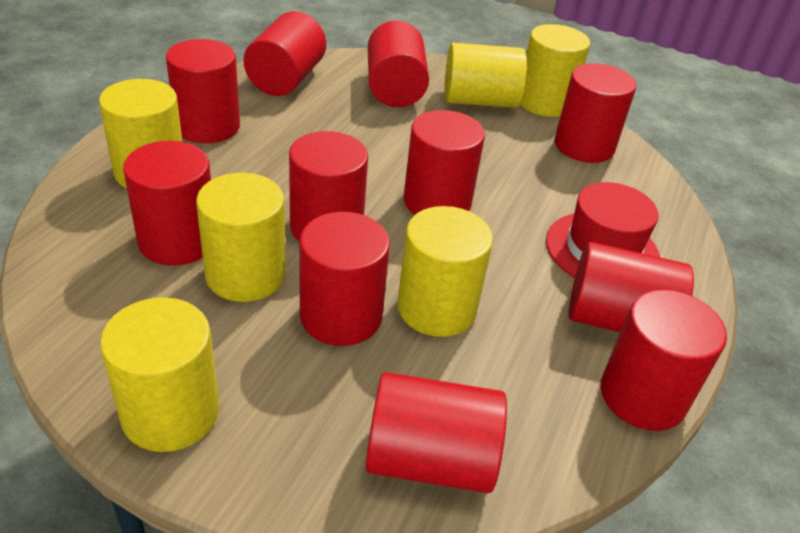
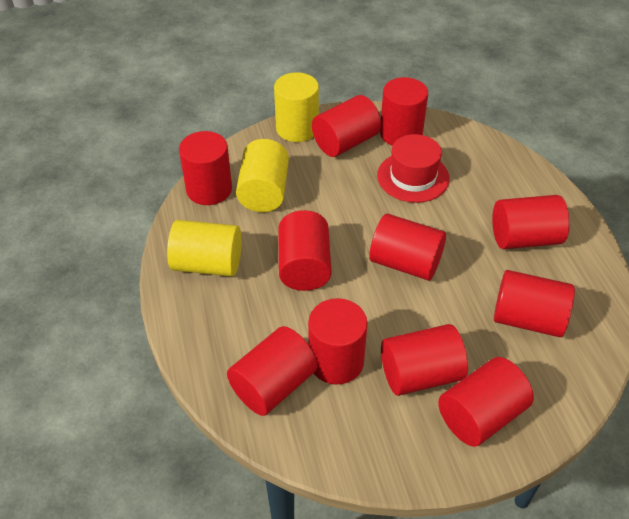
yellow cylinder: [99,79,183,189] [100,297,219,452] [196,173,286,302] [398,206,493,337] [445,43,527,108] [520,24,590,117] = 6 -> [167,220,241,277] [236,139,289,212] [274,72,319,142] = 3

